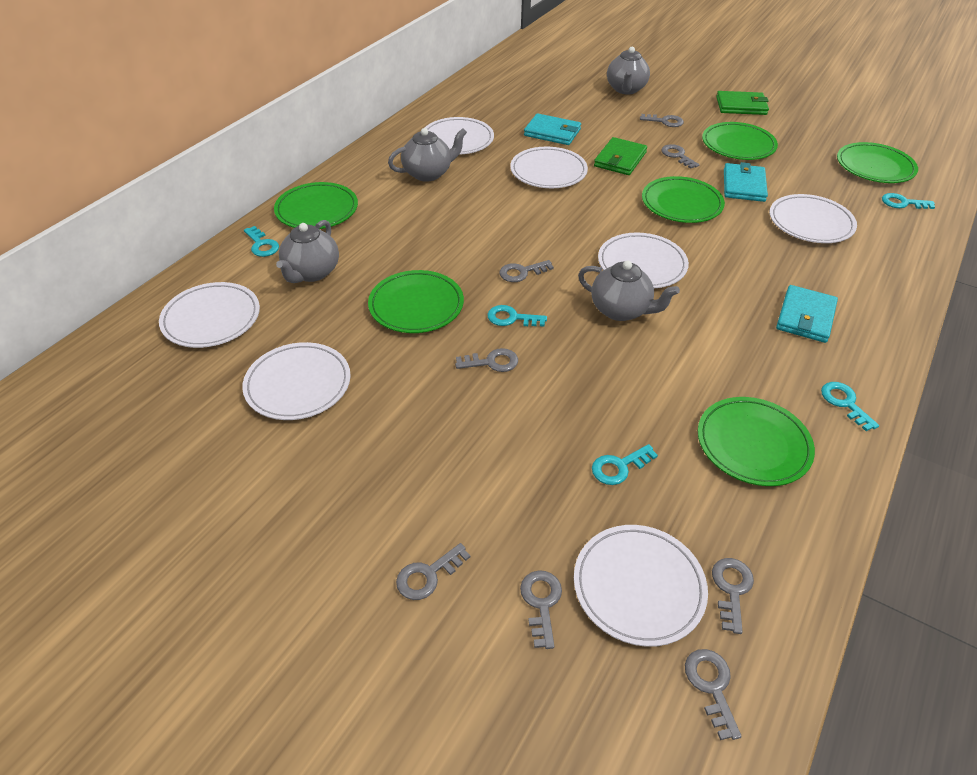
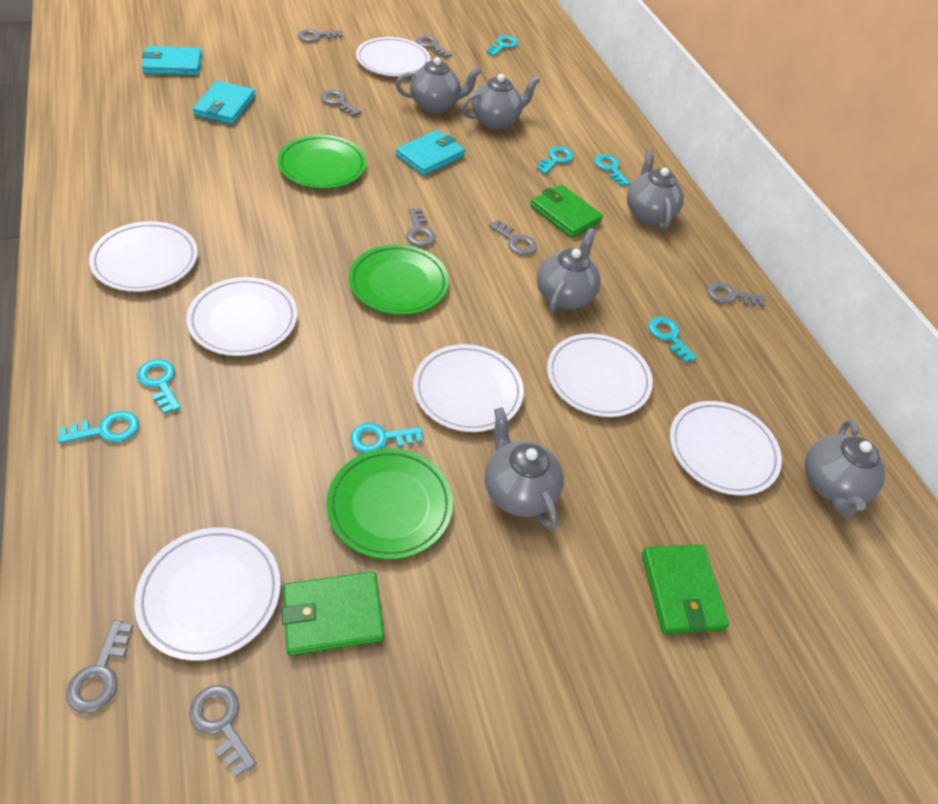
green plate: [274,182,358,229] [368,270,464,333] [642,176,725,223] [698,397,815,486] [702,122,778,160] [837,142,918,183] = 6 -> [277,135,366,189] [326,448,453,560] [349,244,449,315] = 3
green wallet: [594,137,647,175] [716,91,769,115] = 2 -> [281,572,384,656] [531,185,603,238] [642,545,729,634] = 3
grey teapot: [276,220,339,283] [388,128,467,182] [578,260,680,321] [607,47,650,94] = 4 -> [396,57,482,113] [461,74,540,130] [485,407,564,531] [537,228,601,313] [627,149,684,229] [804,419,885,516] = 6
turquoise key: [244,226,279,257] [487,305,547,327] [592,444,658,485] [821,382,879,431] [882,193,935,209] = 5 -> [58,411,139,444] [137,359,181,414] [350,423,423,453] [486,36,518,56] [536,146,574,174] [595,154,631,186] [649,317,697,363] = 7

